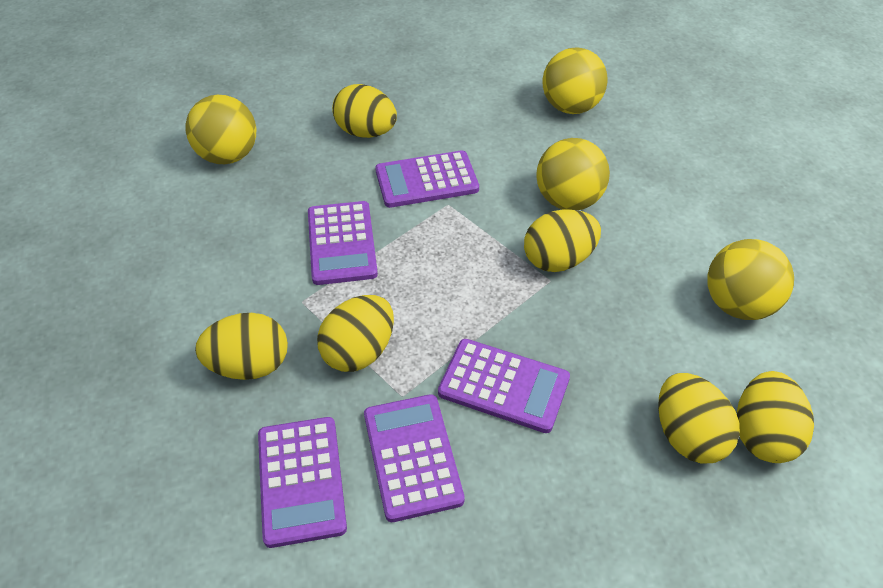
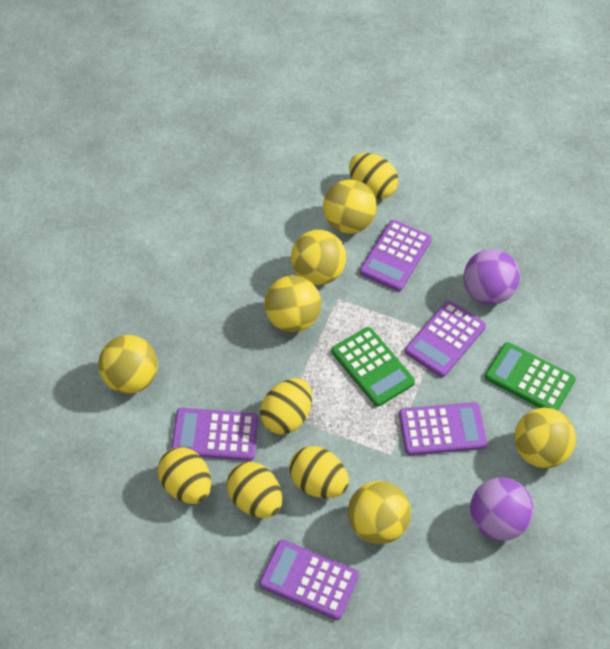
green calculator: none = 0 -> [332,327,415,407] [485,342,576,410] = 2
purple ball: none = 0 -> [464,249,520,305] [470,477,534,541] = 2
yellow ball: [186,95,256,164] [536,138,610,210] [542,47,608,114] [707,239,794,320] = 4 -> [98,335,158,394] [264,275,321,332] [291,230,346,285] [323,179,377,234] [348,481,411,544] [514,407,576,468] = 6
yellow egg: [195,313,288,380] [317,295,394,372] [332,84,397,138] [524,209,601,272] [658,373,740,464] [737,371,814,463] = 6 -> [158,447,211,504] [227,462,282,518] [260,378,312,434] [289,446,349,498] [349,153,398,200] = 5

